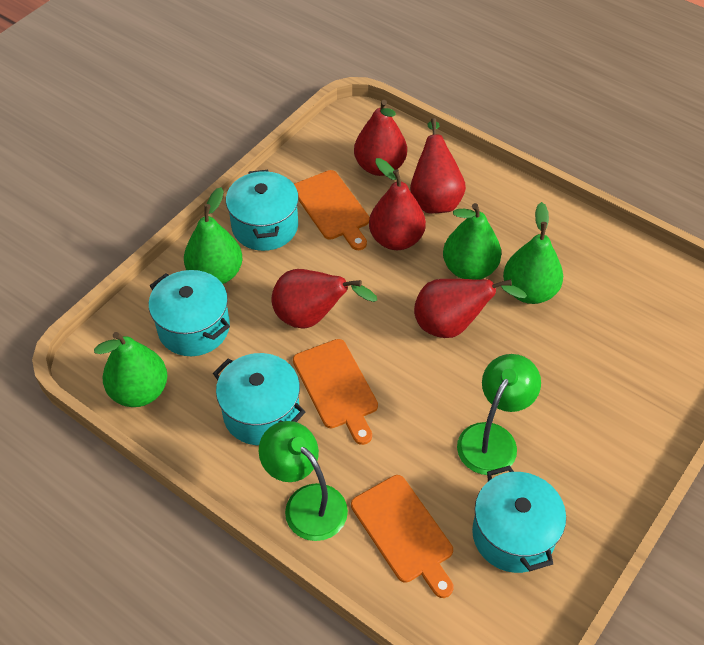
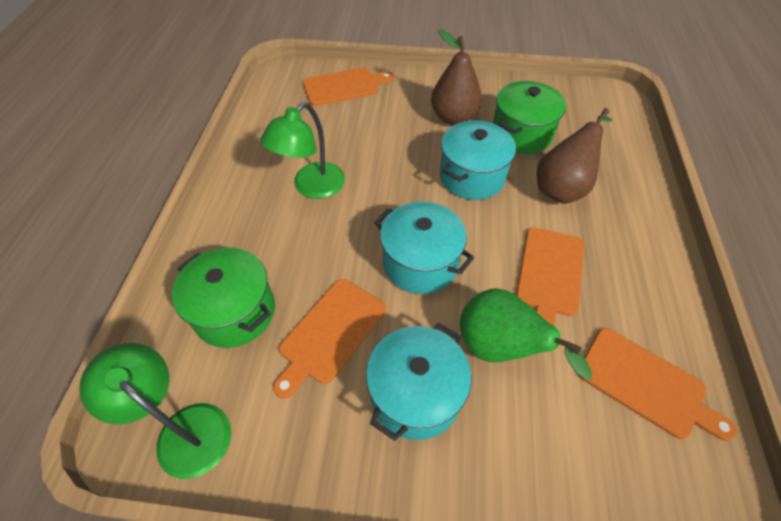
brown pear: none = 0 -> [431,30,482,125] [537,108,612,204] = 2
green pear: [94,332,167,407] [184,187,243,284] [443,203,501,280] [503,202,563,304] = 4 -> [460,288,592,380] = 1
green pot: none = 0 -> [172,248,275,348] [493,81,566,154] = 2
orange cutting board: [293,339,378,445] [294,170,370,250] [351,475,453,598] = 3 -> [273,279,386,399] [303,67,394,106] [516,228,584,327] [578,328,737,441] = 4
red pear: [272,269,377,329] [354,100,407,176] [369,158,426,250] [410,118,466,213] [414,279,527,338] = 5 -> none = 0
turquoise pot: [149,270,230,356] [213,353,305,445] [226,170,299,251] [472,465,566,573] = 4 -> [366,323,471,441] [374,202,474,294] [440,120,516,200] = 3

